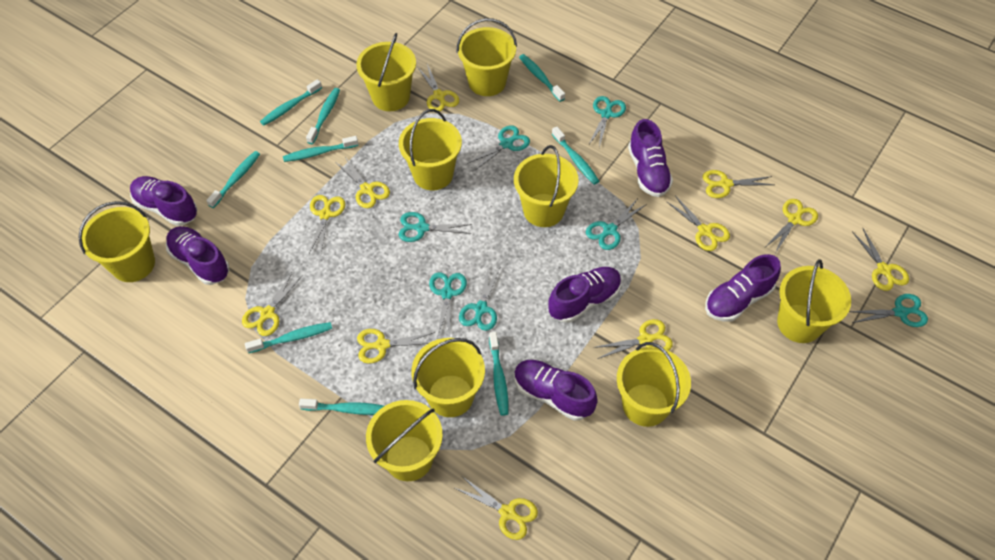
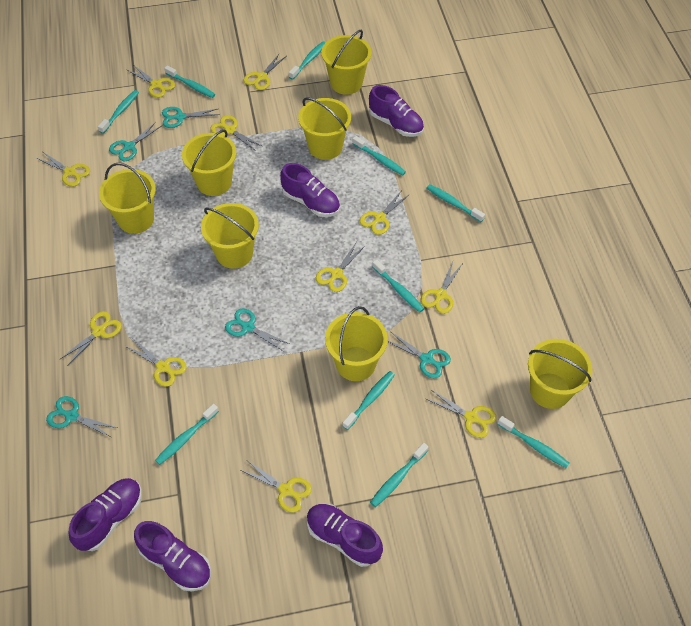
purple shoe: [130,176,197,226] [166,226,229,285] [514,360,598,421] [548,267,622,323] [628,119,673,197] [705,254,781,322] = 6 -> [69,478,142,551] [134,521,211,591] [280,163,340,217] [307,504,383,567] [369,85,424,137] = 5
turquoise scissors: [399,212,472,242] [429,272,467,338] [459,266,501,331] [467,125,530,171] [586,198,647,250] [589,96,626,147] [849,294,928,327] = 7 -> [46,396,117,437] [109,122,162,161] [162,107,220,128] [225,308,290,351] [388,332,451,378] = 5
turquoise toothbrush: [206,151,260,208] [245,322,332,353] [260,79,322,126] [283,136,358,162] [299,399,384,415] [306,88,340,144] [489,332,509,416] [519,54,565,102] [552,126,599,185] = 9 -> [98,90,139,134] [155,404,219,465] [164,65,215,98] [289,41,326,80] [343,371,395,430] [352,136,406,176] [370,443,428,507] [372,259,424,313] [426,184,485,222] [497,416,570,468] = 10
yellow bucket: [78,201,155,282] [356,33,416,111] [366,400,443,481] [399,109,462,190] [411,338,485,417] [457,18,517,96] [514,145,579,227] [617,342,691,427] [777,259,851,343] = 9 -> [99,163,156,234] [182,130,236,196] [201,203,259,269] [298,98,351,160] [322,30,372,95] [325,306,388,381] [528,339,593,409] = 7

